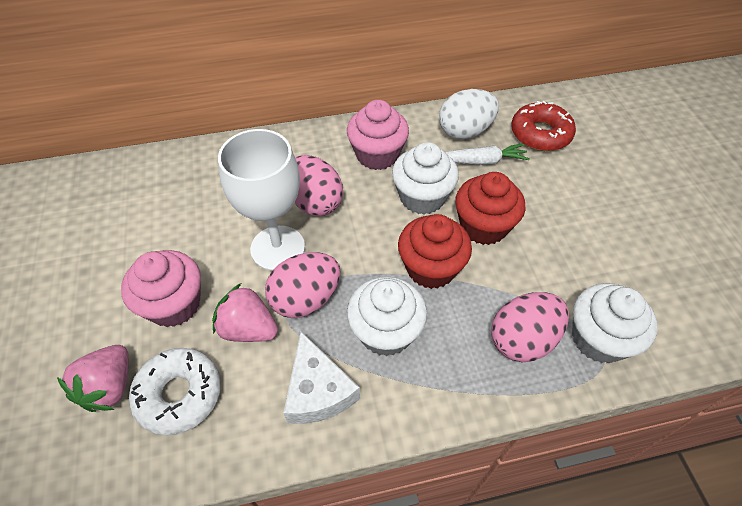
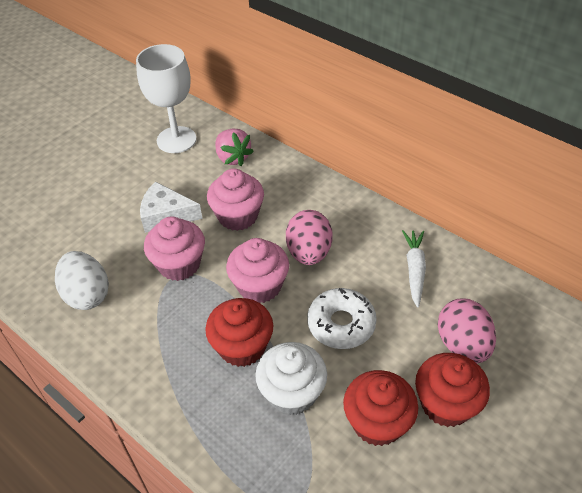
pink cupcake: [121,250,201,327] [347,100,409,170] = 2 -> [144,217,205,281] [207,168,264,231] [226,238,289,303] = 3
pink egg: [265,252,340,318] [295,155,343,216] [491,292,569,362] = 3 -> [286,210,333,265] [438,298,496,363] = 2
pink strawberry: [57,345,129,412] [212,283,278,342] = 2 -> [215,128,254,166] = 1
red cupcake: [398,214,472,289] [455,172,526,245] = 2 -> [205,298,274,367] [343,370,418,446] [415,353,490,427] = 3
red donut: [511,101,576,151] = 1 -> none = 0
white cupcake: [347,276,427,356] [392,142,459,215] [572,283,658,363] = 3 -> [255,342,327,415] = 1

